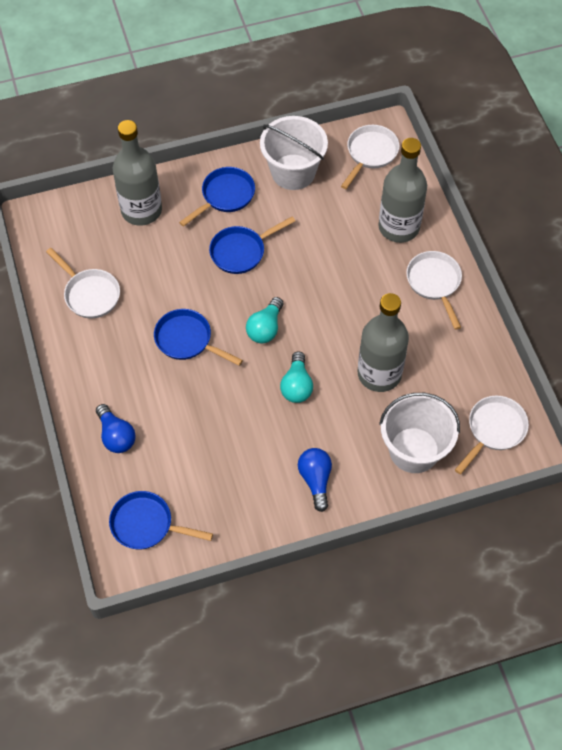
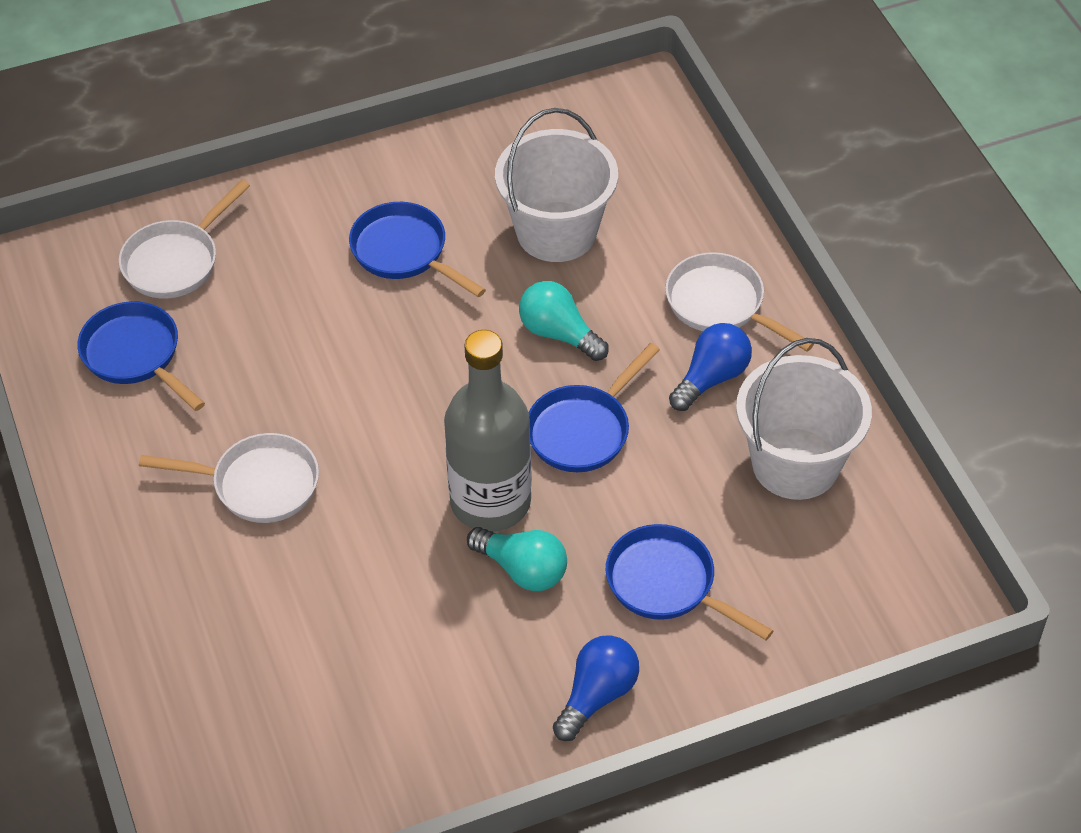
grey bottle: [113,120,162,226] [358,293,409,392] [379,138,427,243] = 3 -> [444,330,532,532] = 1
white pan: [46,248,120,318] [341,125,399,189] [406,251,462,330] [455,396,529,475] = 4 -> [119,180,250,299] [139,433,319,523] [665,252,814,352] = 3

